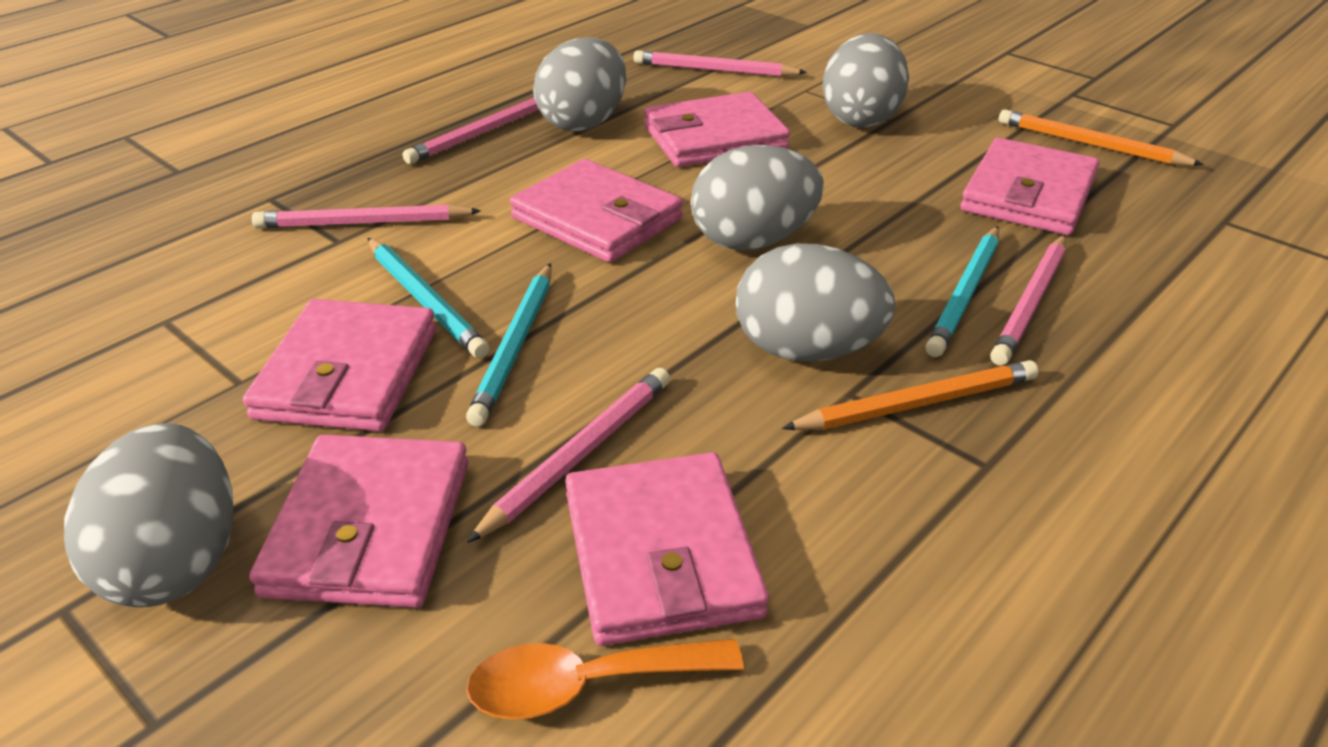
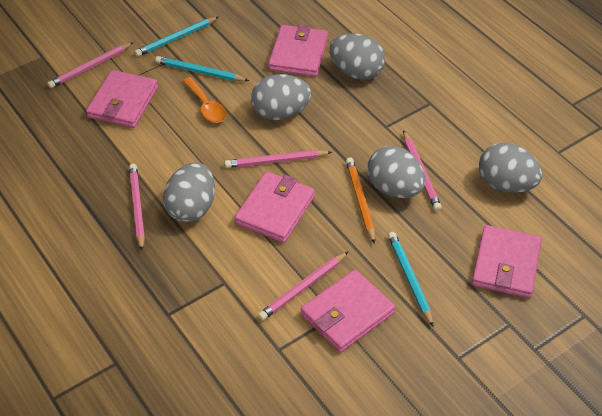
orange pencil: [782,360,1039,430] [999,109,1204,166] = 2 -> [346,158,375,244] = 1
pink wallet: [243,299,436,432] [249,434,469,608] [510,159,683,263] [565,452,769,646] [644,92,790,167] [960,138,1099,235] = 6 -> [86,70,158,128] [234,171,315,243] [268,24,328,77] [301,270,396,353] [472,225,542,298] = 5

